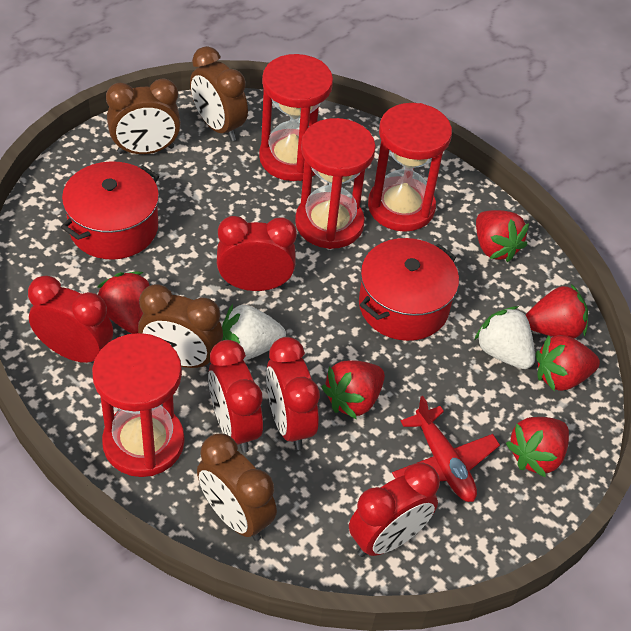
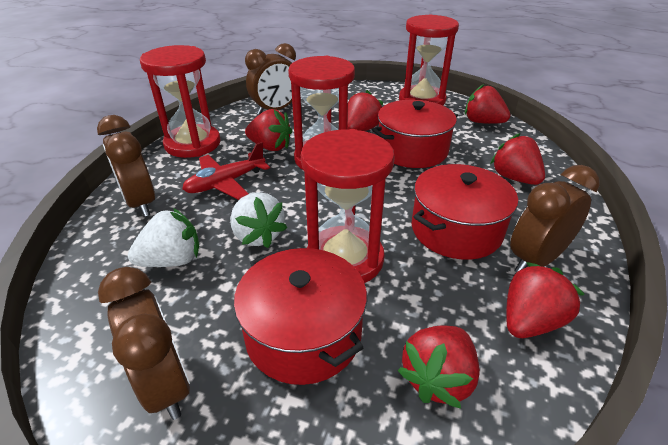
red clock: [28,275,113,363] [208,340,263,453] [217,216,297,291] [266,337,320,450] [349,462,440,557] = 5 -> none = 0
red pot: [61,161,159,260] [359,238,459,341] = 2 -> [234,248,367,385] [372,100,458,168] [412,164,518,260] = 3

